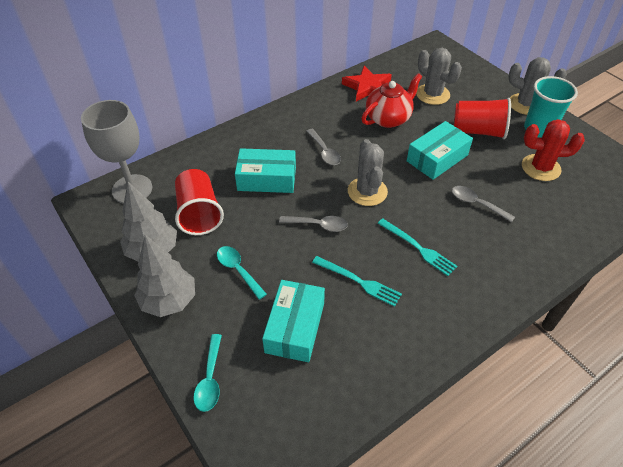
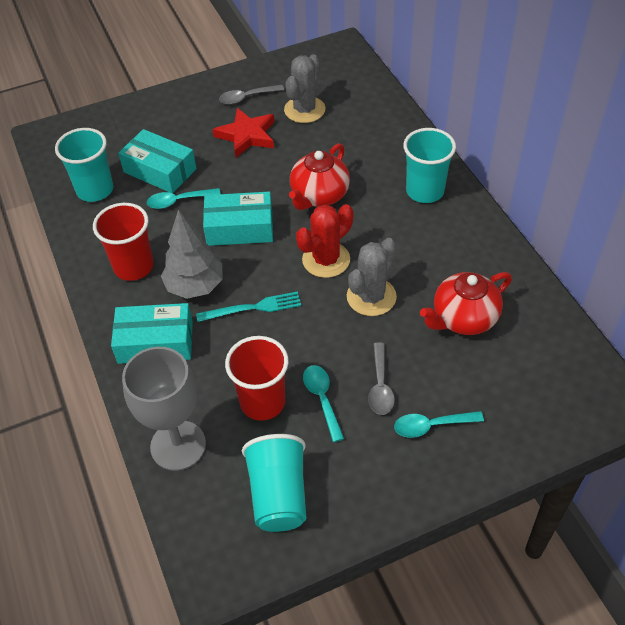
grey cactus: [348,139,388,206] [416,48,462,105] [508,57,567,115] = 3 -> [284,54,325,123] [347,238,397,316] = 2
grey spoon: [279,216,348,232] [307,129,341,165] [452,186,515,222] = 3 -> [219,85,284,104] [368,342,395,415] = 2
grey tree: [120,182,177,261] [134,235,195,317] = 2 -> [161,210,223,299] = 1
red teapot: [361,73,422,128] = 1 -> [289,143,350,210] [420,272,512,335] = 2
turquoise cup: [524,76,578,138] = 1 -> [55,128,113,202] [242,434,307,532] [403,128,456,203] = 3
turquoise fork: [312,256,402,307] [377,218,457,276] = 2 -> [196,291,301,322] = 1
turquoise spoon: [194,334,222,412] [217,246,267,300] = 2 -> [147,188,221,209] [303,365,344,442] [394,411,484,438] = 3

